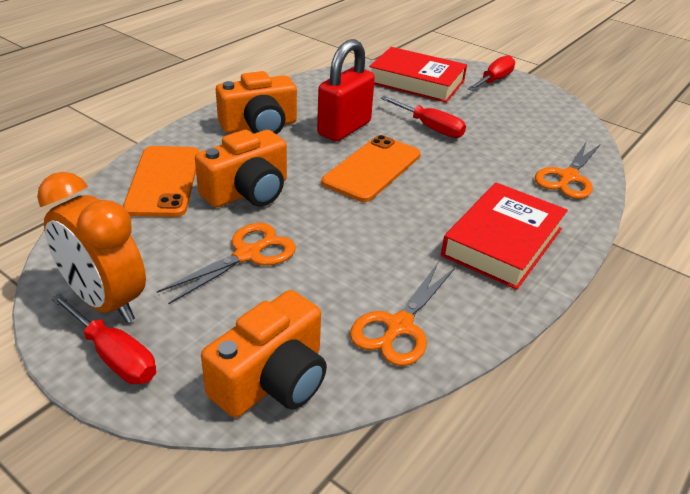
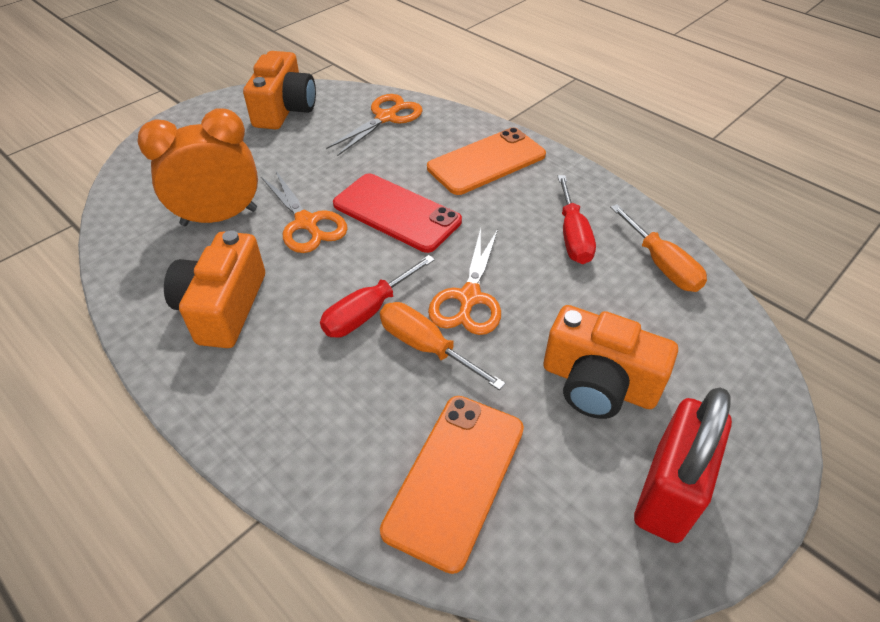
orange screwdriver: none = 0 -> [380,302,505,390] [610,204,707,292] = 2
red book: [369,47,467,103] [441,182,568,290] = 2 -> none = 0
red phone: none = 0 -> [333,174,462,253] = 1
red screwdriver: [51,293,156,384] [381,96,466,138] [468,55,515,91] = 3 -> [320,255,435,338] [558,175,596,264] = 2

